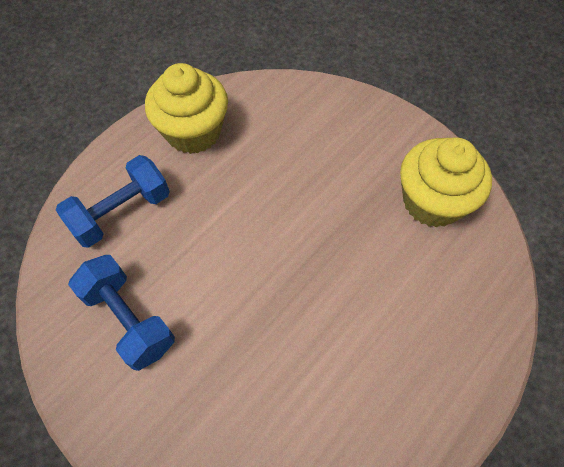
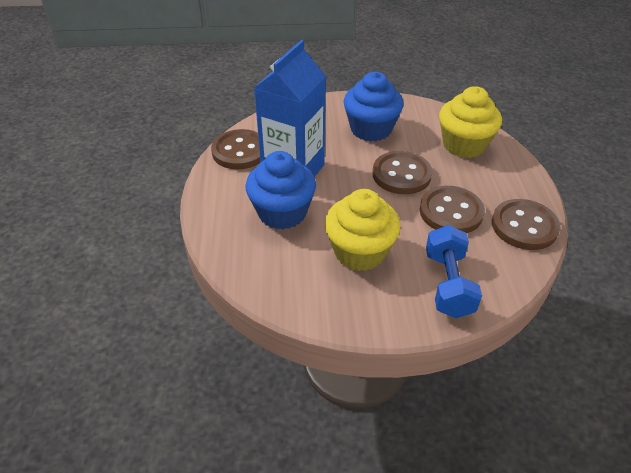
blue carton: none = 0 -> [254,40,326,177] = 1
blue cupcake: none = 0 -> [245,151,316,229] [343,72,404,142] = 2
blue dumbbell: [56,155,170,248] [68,255,175,371] = 2 -> [426,225,482,318] = 1
brown button: none = 0 -> [211,129,261,169] [372,151,432,194] [420,186,485,233] [492,199,560,250] = 4

